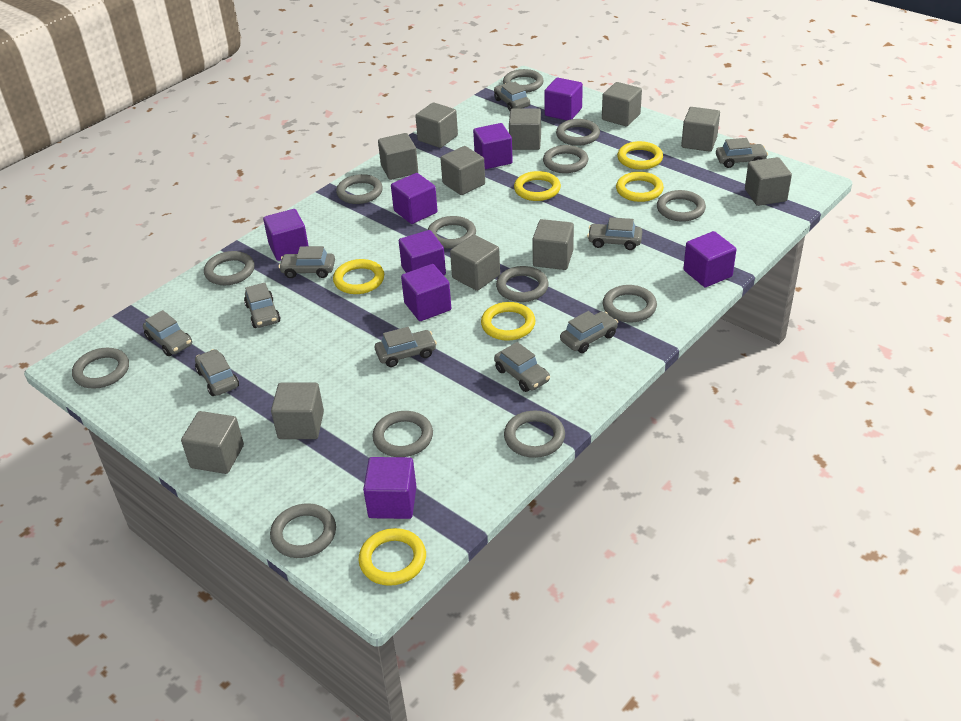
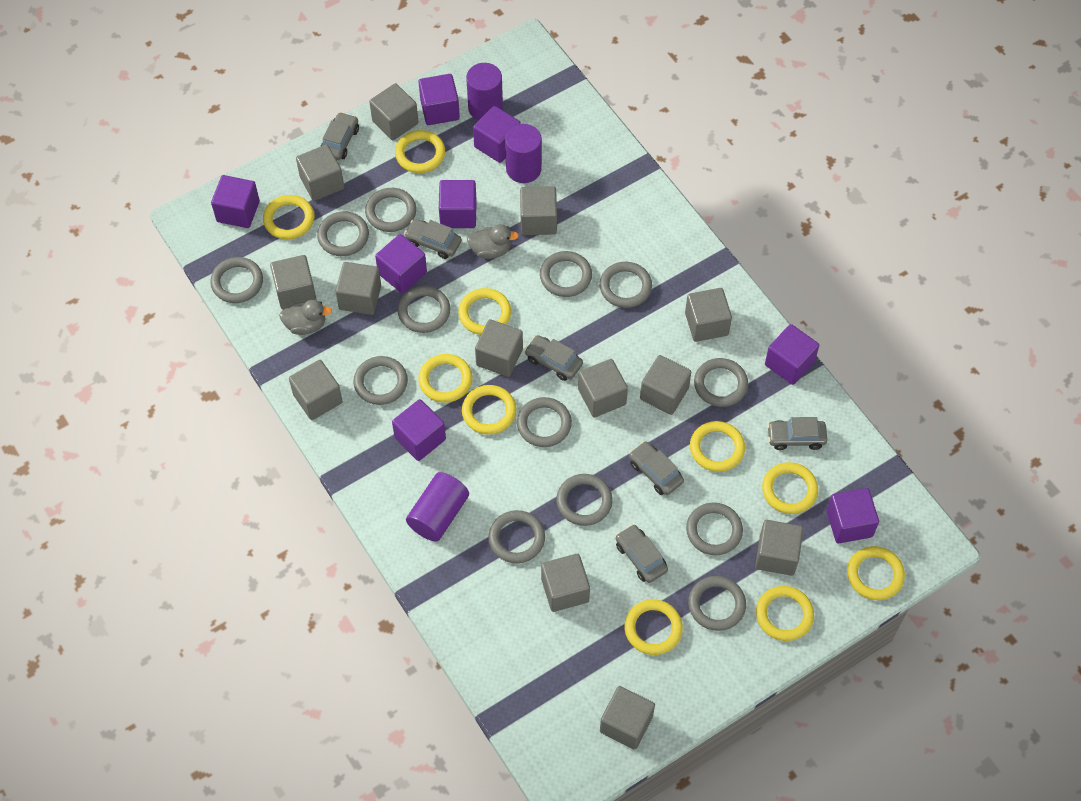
grey car: [143,310,192,356] [195,349,239,396] [244,283,280,328] [279,246,335,278] [375,327,437,367] [494,82,530,111] [494,342,550,392] [560,311,618,353] [587,217,642,250] [716,138,768,168] = 10 -> [320,112,359,161] [404,219,462,259] [524,335,583,381] [616,524,668,583] [629,441,684,495] [767,417,827,450] = 6
grey cube: [181,411,244,474] [271,383,324,439] [378,133,418,180] [415,102,458,148] [440,146,485,195] [450,235,500,291] [509,108,541,150] [532,219,574,270] [602,82,642,126] [681,107,720,152] [745,157,792,206] = 11 -> [270,255,317,310] [289,360,343,420] [296,145,344,201] [335,262,381,315] [369,83,418,140] [475,319,523,377] [520,186,557,235] [541,554,590,612] [578,359,628,417] [600,686,655,750] [640,355,691,415] [685,288,732,342] [755,520,803,576] = 13
grey duck: none = 0 -> [279,299,332,335] [467,224,519,259] = 2
purple cylinder: none = 0 -> [406,472,469,541] [466,63,503,121] [505,124,542,183] = 3
yellow ring: [333,259,384,294] [359,528,426,586] [481,302,536,341] [514,171,561,201] [616,172,664,202] [617,141,663,170] = 6 -> [263,195,314,239] [395,130,445,173] [418,354,473,403] [458,288,511,335] [462,385,517,435] [624,599,683,655] [690,421,745,472] [756,586,814,641] [762,462,818,514] [847,546,905,600] = 10

